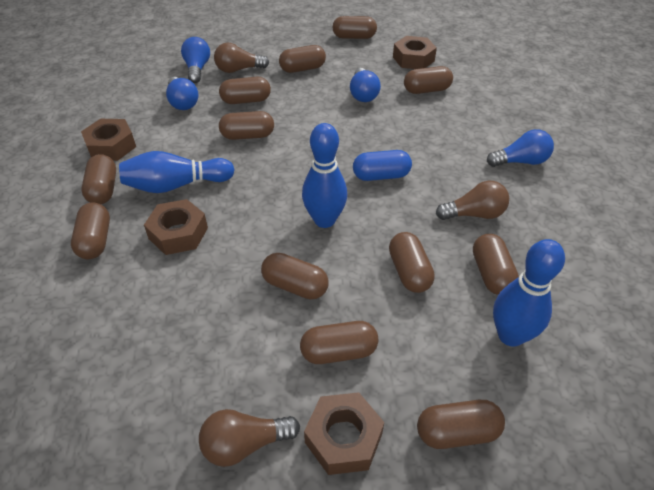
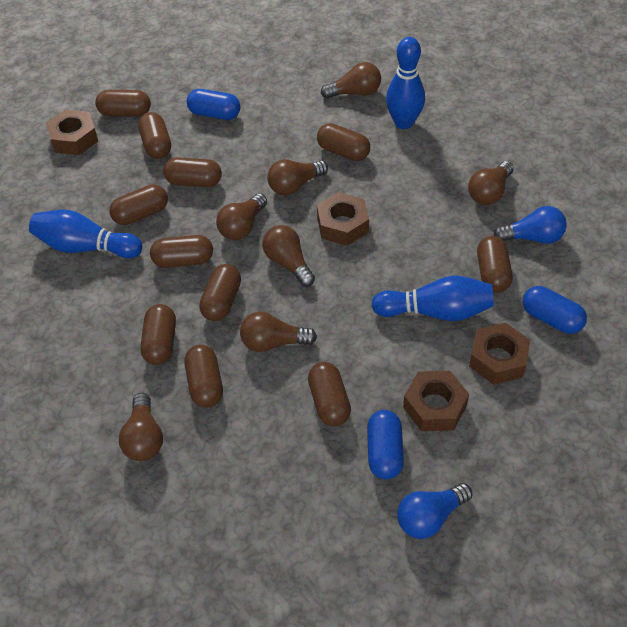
blue capsule: [353,150,412,181] = 1 -> [187,89,240,120] [367,410,404,479] [523,286,587,334] = 3
blue light bulb: [166,77,199,110] [181,37,210,83] [350,68,381,102] [487,129,554,167] = 4 -> [397,483,472,539] [493,206,567,244] = 2
brown capsule: [71,203,110,259] [81,154,116,204] [219,77,271,104] [219,111,274,140] [261,253,329,300] [279,45,326,73] [300,321,379,364] [332,16,377,39] [389,232,435,293] [404,66,453,94] [417,400,505,449] [473,234,519,295] = 12 -> [95,90,151,117] [110,184,168,225] [138,112,171,159] [140,304,176,365] [150,235,213,268] [163,157,222,187] [184,344,223,408] [199,264,241,321] [308,362,351,426] [317,123,370,161] [477,236,512,293] = 11
brown light bulb: [199,409,300,467] [214,43,269,73] [436,181,509,220] = 3 -> [119,393,163,461] [216,193,267,240] [240,312,317,352] [263,225,315,287] [267,159,328,195] [321,62,381,99] [468,161,514,205] = 7

